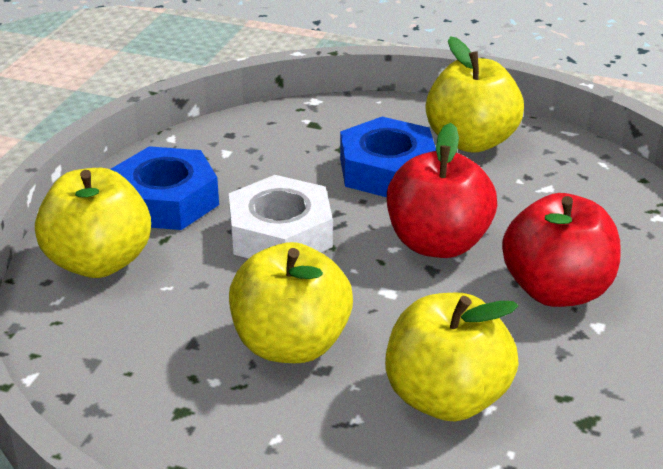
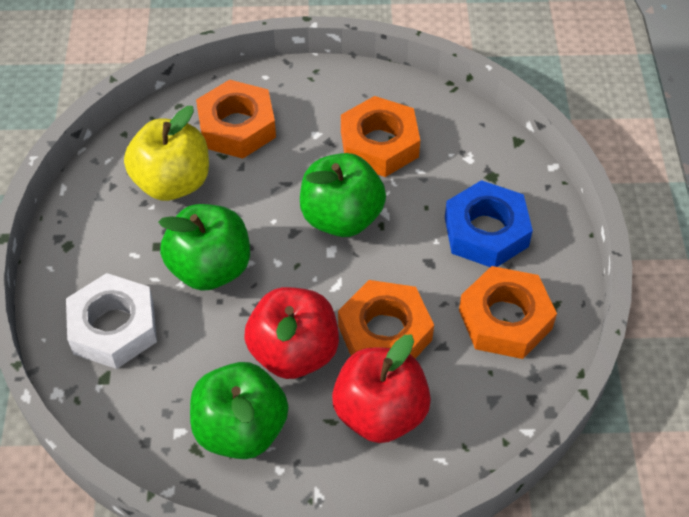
blue nut: [110,146,219,230] [340,117,436,197] = 2 -> [445,180,533,267] = 1
green apple: none = 0 -> [158,204,250,291] [190,362,288,459] [300,153,386,237] = 3
orange nut: none = 0 -> [196,80,276,159] [338,280,434,359] [341,96,420,177] [459,266,557,359] = 4
yellow apple: [35,168,151,278] [229,242,353,363] [385,293,519,421] [426,36,524,153] = 4 -> [124,106,209,201] = 1

